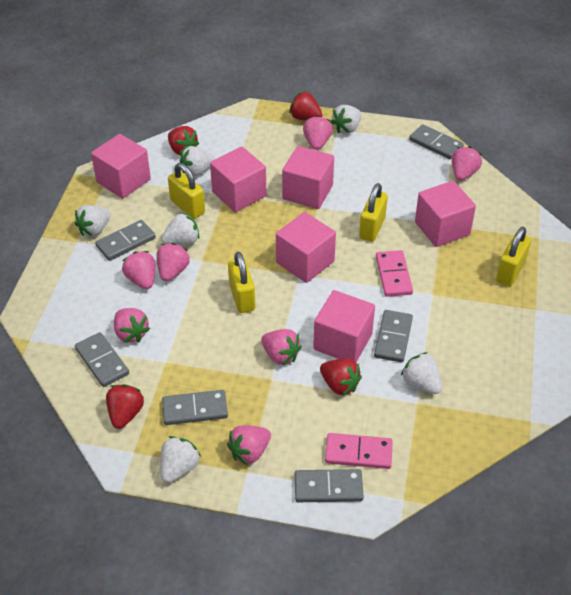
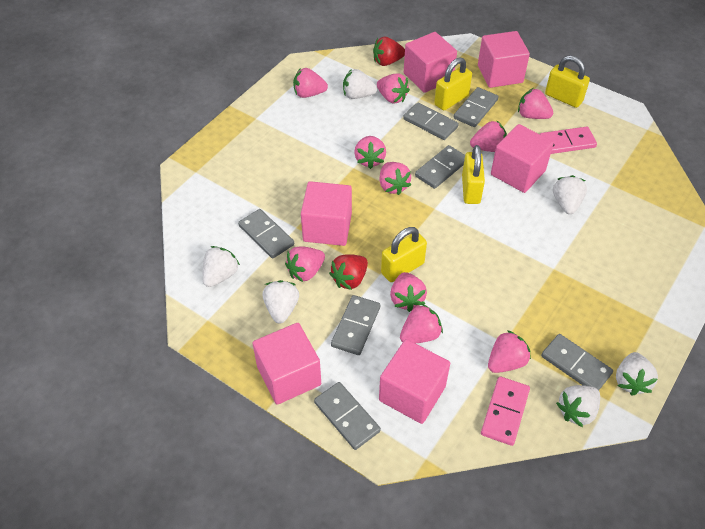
grey domino: [75,332,129,387] [95,220,156,261] [162,390,228,425] [295,469,364,502] [374,310,413,363] [409,124,464,159] = 6 -> [238,209,294,259] [314,382,381,450] [331,295,380,355] [403,103,459,140] [415,145,465,189] [454,87,498,127] [541,334,613,390] = 7
pink strawberry: [114,308,150,343] [122,251,155,289] [157,243,190,281] [227,425,271,465] [261,329,302,365] [303,115,333,150] [452,146,482,181] = 7 -> [285,246,325,282] [293,68,328,98] [354,136,386,169] [377,73,410,104] [379,162,411,195] [390,272,427,312] [400,304,443,344] [470,120,507,152] [488,330,531,373] [518,88,553,119] = 10
red strawberry: [106,384,144,429] [168,126,199,156] [289,91,322,121] [320,359,362,395] = 4 -> [329,254,368,290] [373,37,405,66] = 2

